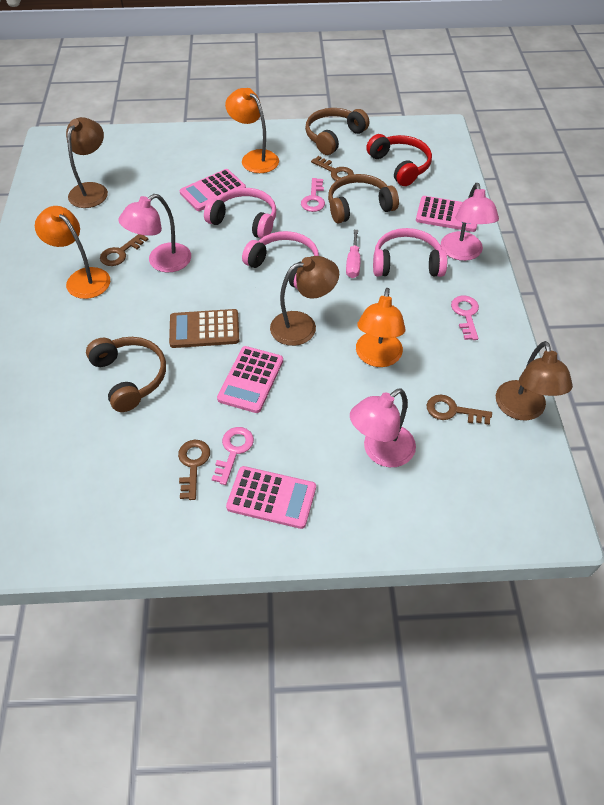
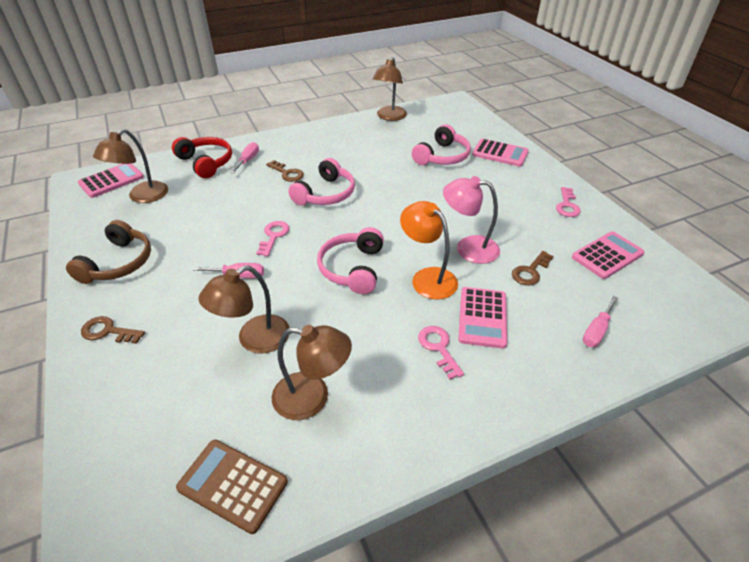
brown headphones: [86,337,166,412] [305,108,369,155] [328,174,399,223] = 3 -> [66,220,151,284] = 1
brown key: [100,234,149,266] [178,440,210,500] [311,156,354,181] [427,395,492,425] = 4 -> [81,316,145,344] [266,160,304,182] [512,251,554,286] = 3
brown lamp: [66,117,108,208] [270,256,339,346] [496,341,573,421] = 3 -> [93,129,168,203] [198,265,290,354] [272,325,352,420] [373,57,407,121] = 4
orange lamp: [35,206,110,299] [225,88,279,173] [356,288,405,367] = 3 -> [400,201,458,299] = 1
pink lamp: [118,194,191,272] [350,388,416,467] [441,183,499,261] = 3 -> [443,176,500,264] = 1
pink screwdriver: [346,230,360,278] = 1 -> [193,263,264,278] [230,142,259,173] [583,296,618,347] = 3

